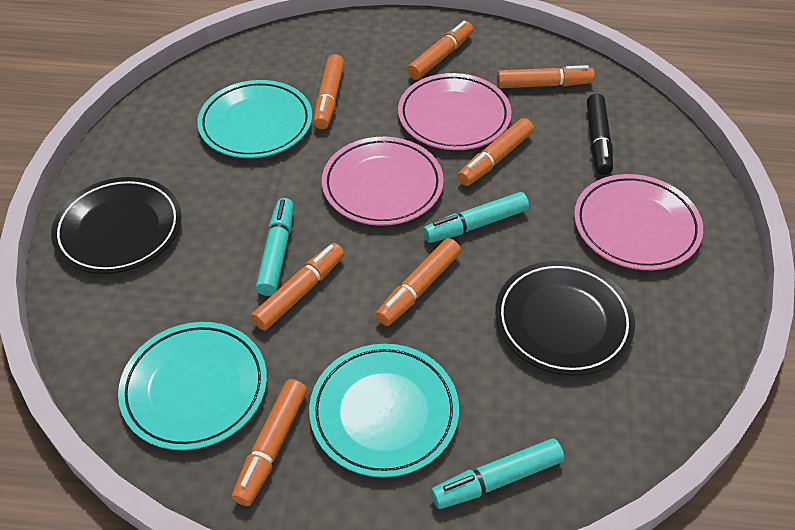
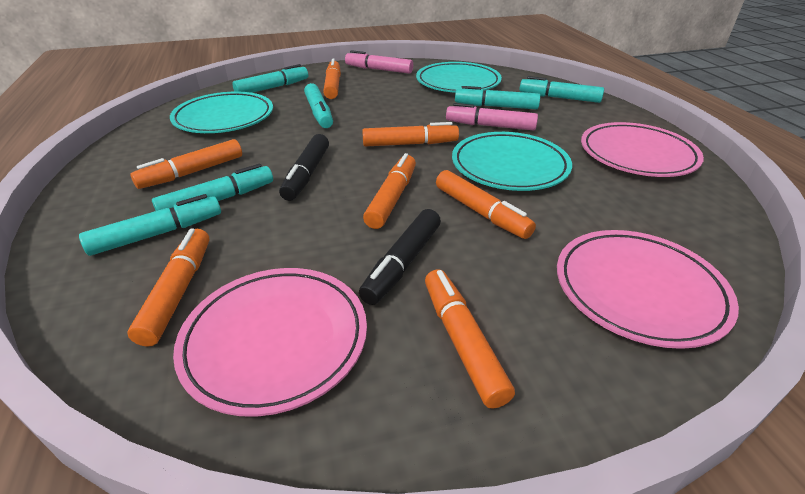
black marker: [587,94,613,175] = 1 -> [279,134,329,201] [359,209,441,305] = 2
black plate: [51,177,182,274] [495,261,635,376] = 2 -> none = 0
pink marker: none = 0 -> [345,50,413,74] [446,103,538,131] = 2
turquoise marker: [256,198,294,296] [423,192,529,243] [431,439,564,509] = 3 -> [79,194,221,256] [152,164,273,211] [233,64,308,93] [304,83,333,128] [455,86,540,109] [519,76,604,103] = 6

